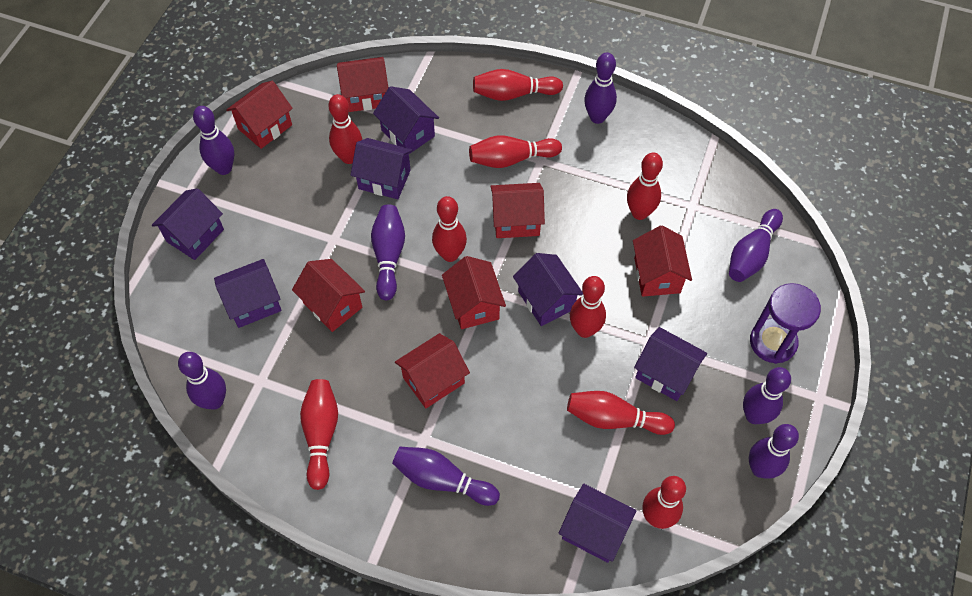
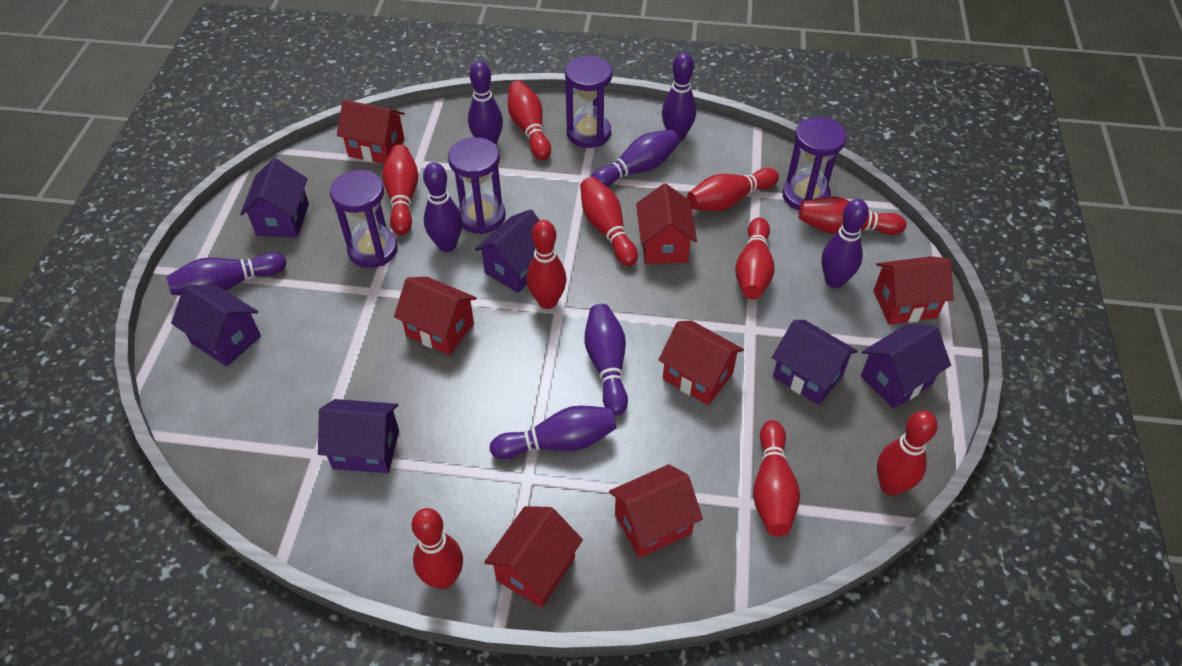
purple hourglass: [750,283,821,364] = 1 -> [330,170,398,268] [448,137,506,234] [565,56,612,148] [782,117,847,211] = 4
purple house: [152,188,224,260] [214,259,282,328] [351,138,413,199] [373,86,439,154] [513,253,583,326] [559,484,637,563] [634,327,707,401] = 7 -> [171,285,261,367] [240,158,309,238] [318,399,399,473] [475,209,540,293] [772,320,858,405] [861,324,951,409] = 6
red bowling pin: [300,379,338,490] [329,94,362,164] [432,196,467,262] [469,135,562,168] [473,69,563,101] [567,391,675,435] [570,276,606,338] [627,152,663,220] [642,476,686,529] = 9 -> [382,145,418,235] [412,508,463,589] [508,81,551,160] [527,220,567,309] [580,177,638,266] [687,168,779,211] [735,218,775,300] [753,420,800,536] [798,197,907,235] [877,411,937,496] = 10

